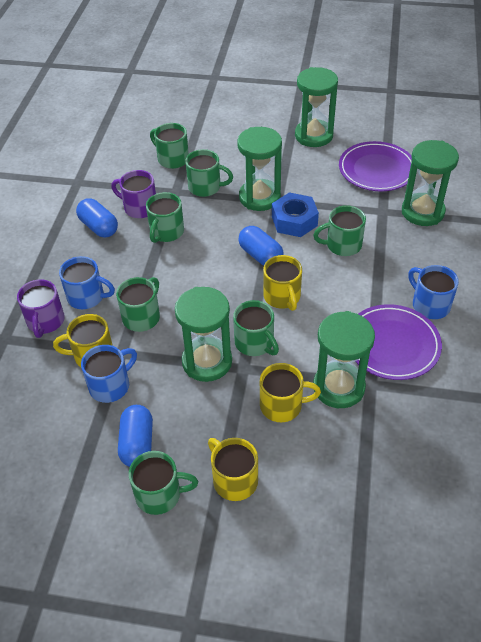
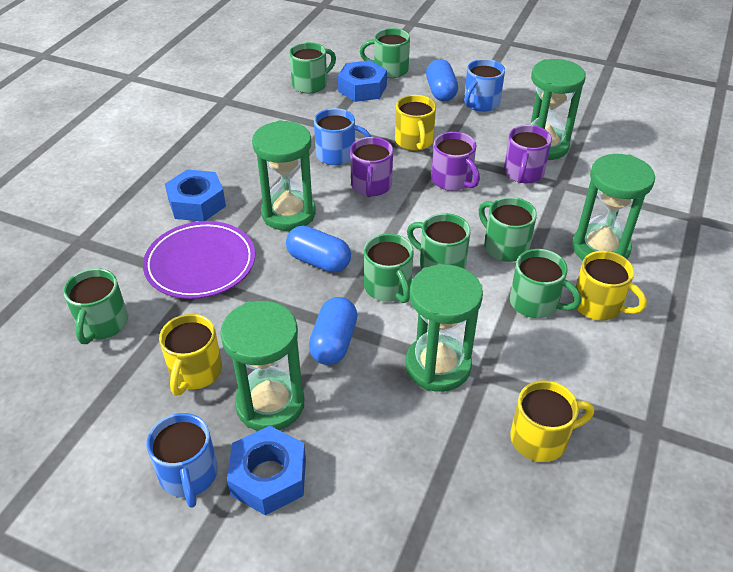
blue nut: [272,192,319,237] = 1 -> [165,169,226,221] [227,426,306,515] [338,60,387,102] = 3
purple mug: [17,279,65,338] [111,170,156,218] = 2 -> [350,137,393,197] [431,132,480,191] [504,125,552,183] = 3
purple plate: [339,141,412,191] [355,304,442,380] = 2 -> [143,221,255,299] = 1

